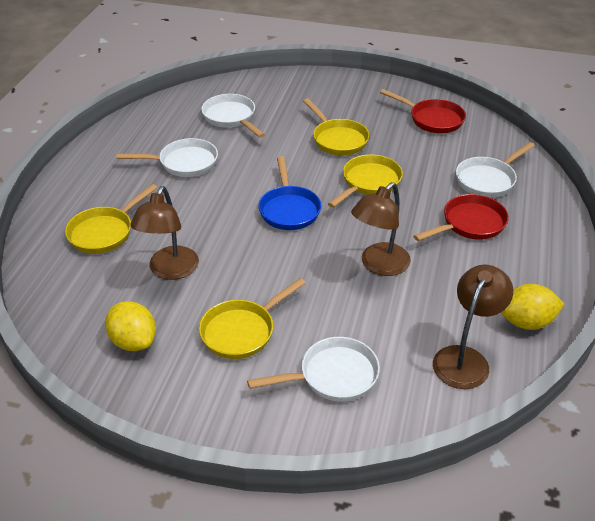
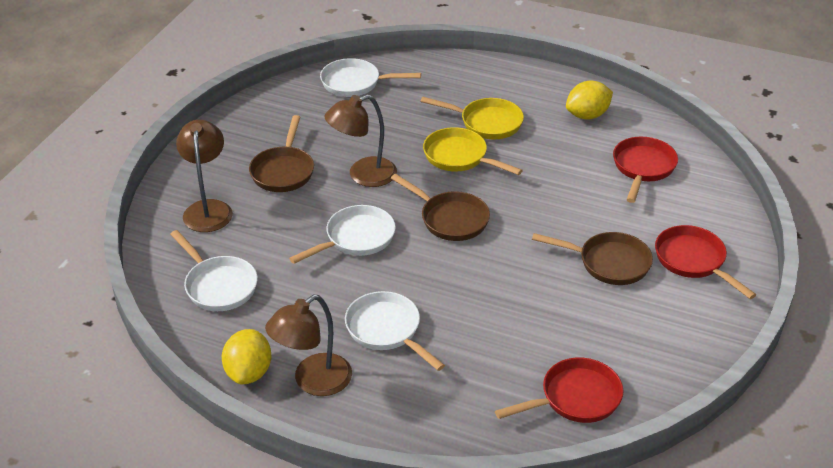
blue pan: [259,156,321,230] = 1 -> none = 0
brown pan: none = 0 -> [249,115,314,192] [391,174,490,241] [532,232,653,285] = 3
red pan: [380,89,466,133] [414,194,509,241] = 2 -> [495,357,624,423] [613,137,678,203] [655,225,756,299] = 3
yellow pan: [65,184,157,254] [199,278,306,359] [303,99,369,155] [328,154,403,208] = 4 -> [420,97,524,139] [423,127,523,175] = 2

